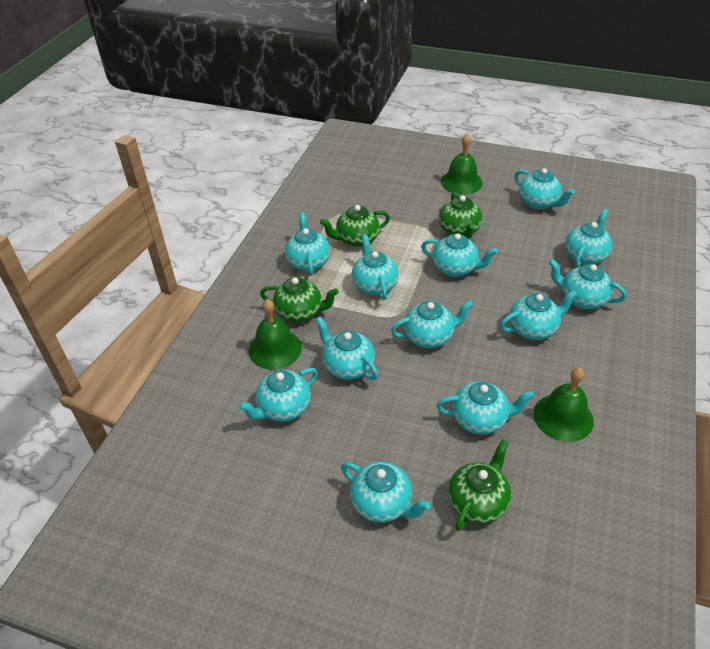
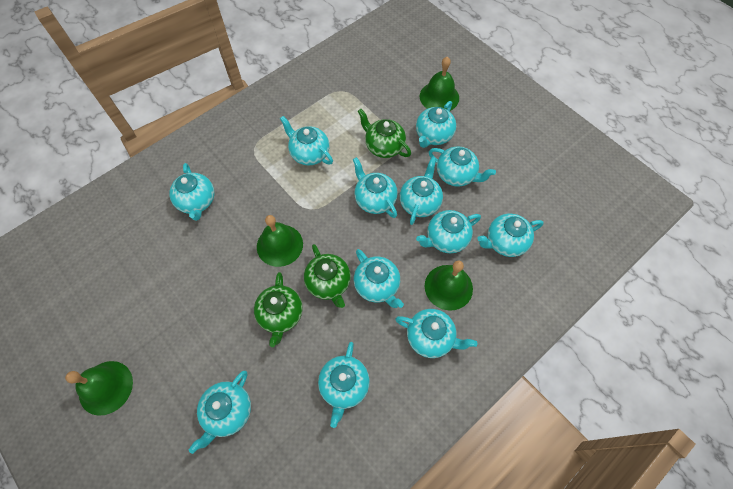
green bell: [249,299,302,369] [441,134,483,195] [534,367,594,442] = 3 -> [65,361,133,416] [257,215,303,267] [420,57,459,111] [425,261,473,311] = 4
green teapot: [260,277,339,322] [320,205,390,247] [439,192,482,239] [448,439,511,531] = 4 -> [254,272,303,347] [304,244,351,308] [358,109,411,158] = 3

